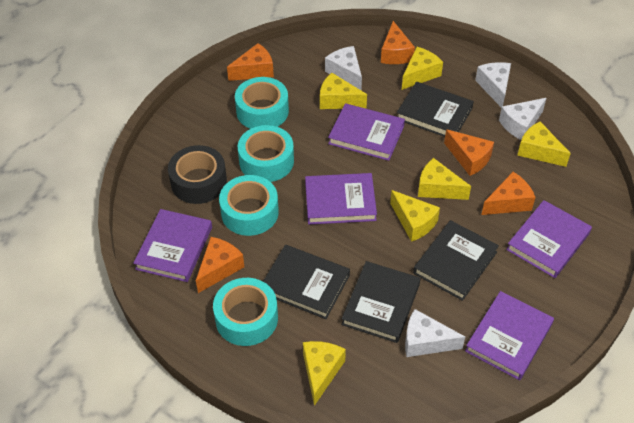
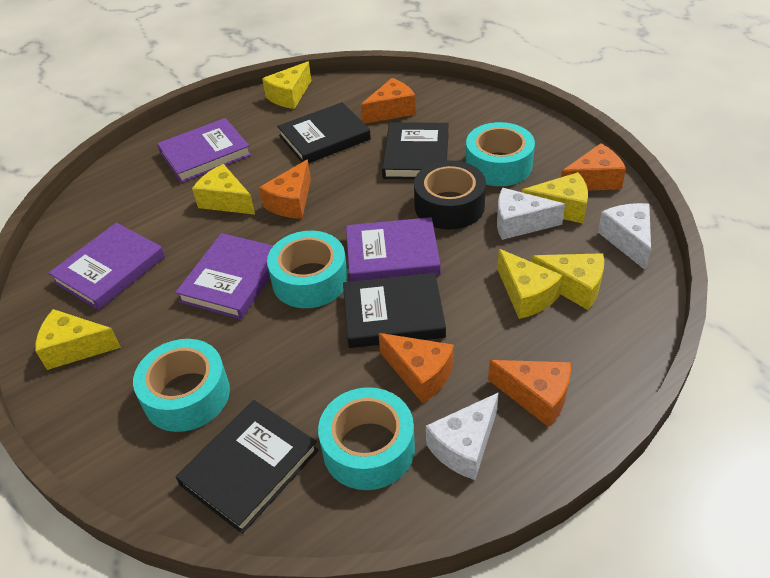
purple book: [133,209,212,282] [305,173,377,224] [328,103,405,161] [465,291,554,380] [506,200,592,278] = 5 -> [49,223,165,310] [157,118,251,183] [175,233,273,320] [346,217,440,282] = 4
white cheese: [325,46,362,90] [405,309,465,357] [475,62,511,108] [499,98,546,140] = 4 -> [426,392,499,480] [497,188,565,240] [598,203,651,270] = 3

